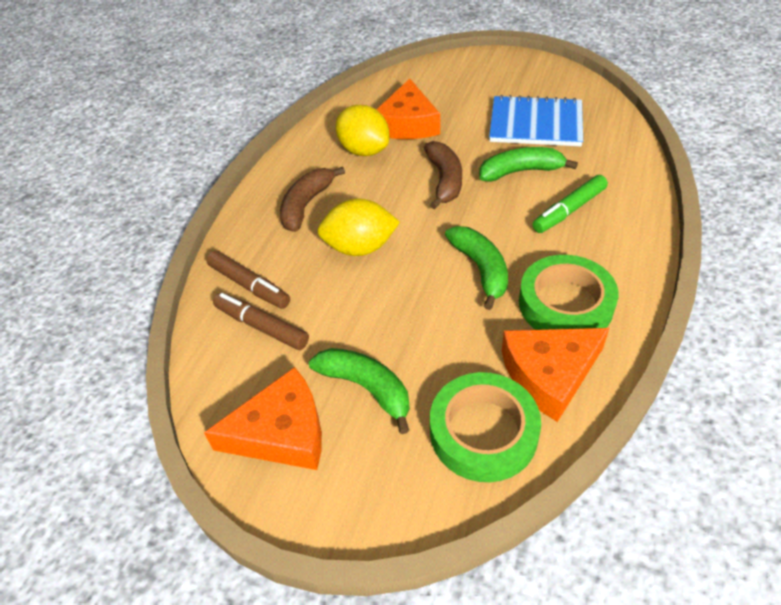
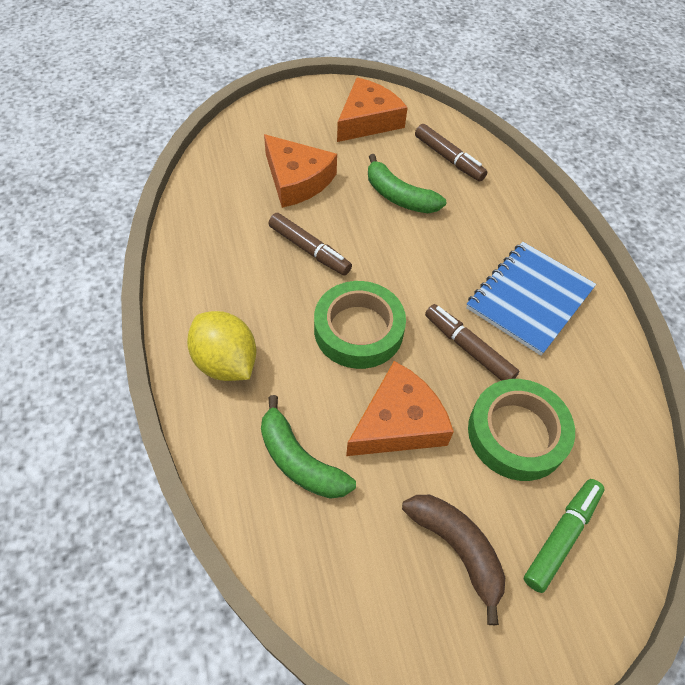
brown banana: [280,167,345,232] [424,141,462,209] = 2 -> [402,495,505,625] = 1
brown marker: [207,250,290,309] [213,293,309,350] = 2 -> [269,213,352,276] [415,124,487,181] [425,304,519,381] = 3
green banana: [309,348,410,434] [445,226,508,310] [479,147,578,182] = 3 -> [261,395,356,499] [368,154,446,213] = 2
yellow lemon: [317,199,400,256] [335,105,389,156] = 2 -> [187,311,256,381] = 1

